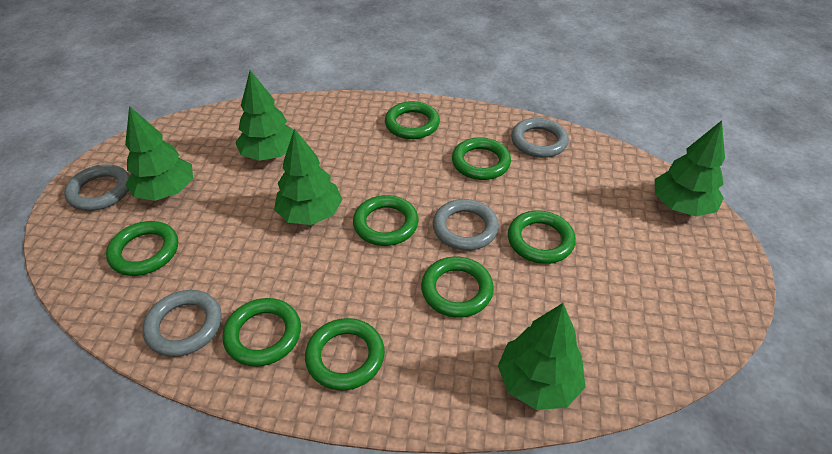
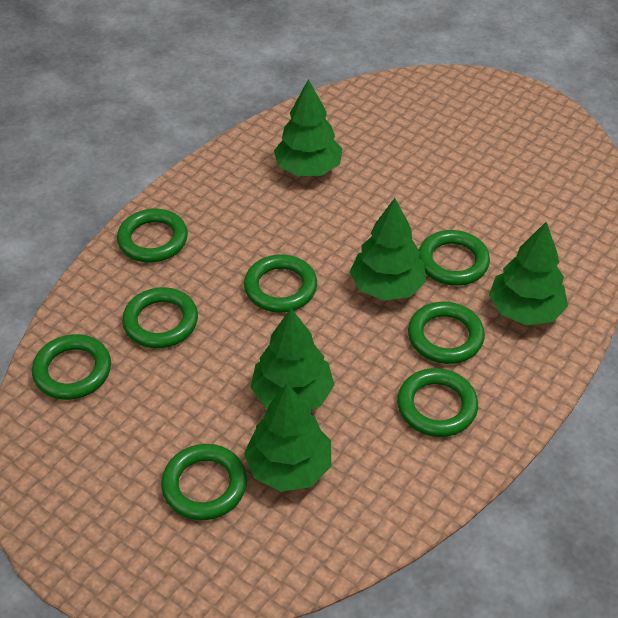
grey ring: [64,164,130,211] [142,290,222,357] [433,199,499,251] [511,118,569,158] = 4 -> none = 0

